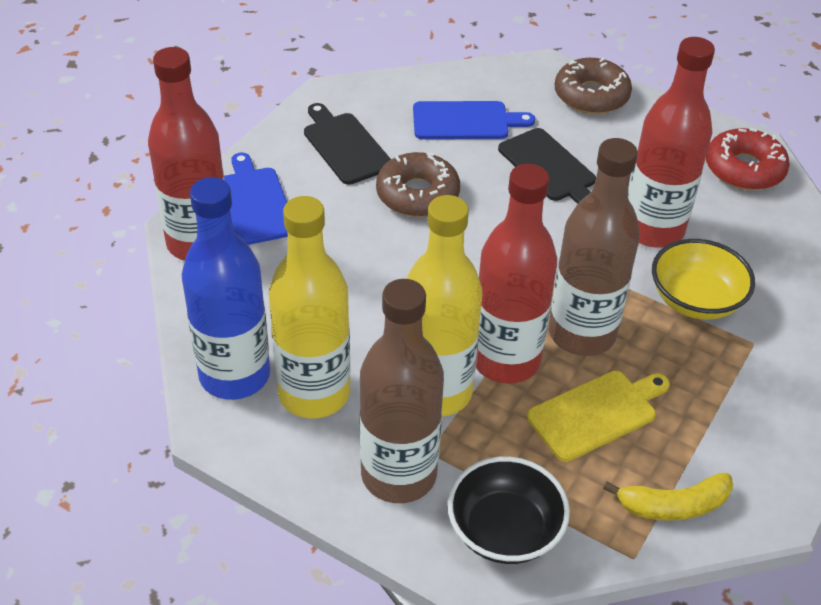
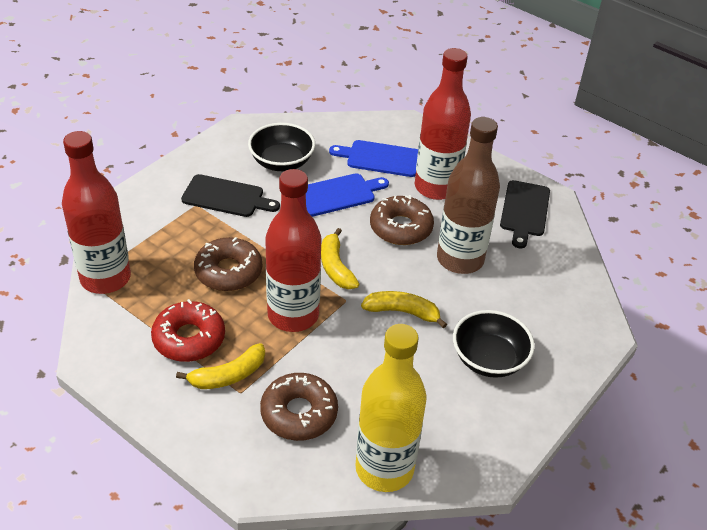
black bowl: [447,456,570,564] = 1 -> [248,123,315,171] [453,310,535,378] = 2
blue bottle: [182,177,270,400] = 1 -> none = 0
brown bottle: [359,279,444,503] [549,138,640,356] = 2 -> [437,117,500,274] = 1
brown donut: [376,152,460,217] [555,57,632,114] = 2 -> [194,237,262,291] [260,373,338,441] [370,195,434,245] = 3
yellow banana: [603,473,733,521] = 1 -> [176,343,265,389] [321,228,359,289] [361,291,447,328] = 3
yellow bottle: [269,196,350,419] [407,195,482,417] = 2 -> [355,324,427,492] = 1
yellow bowl: [652,239,755,320] = 1 -> none = 0
yellow cutting board: [527,371,670,462] = 1 -> none = 0

